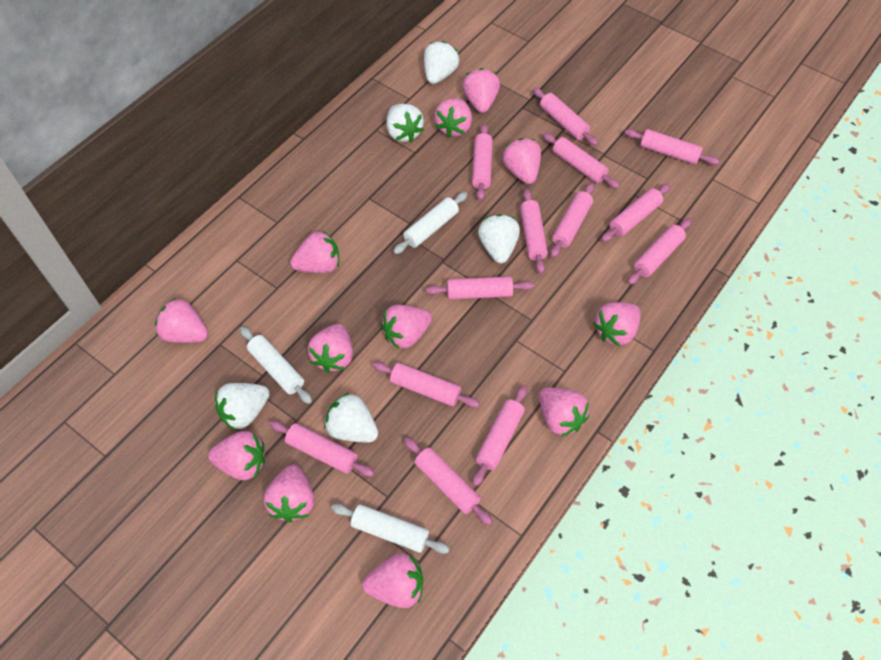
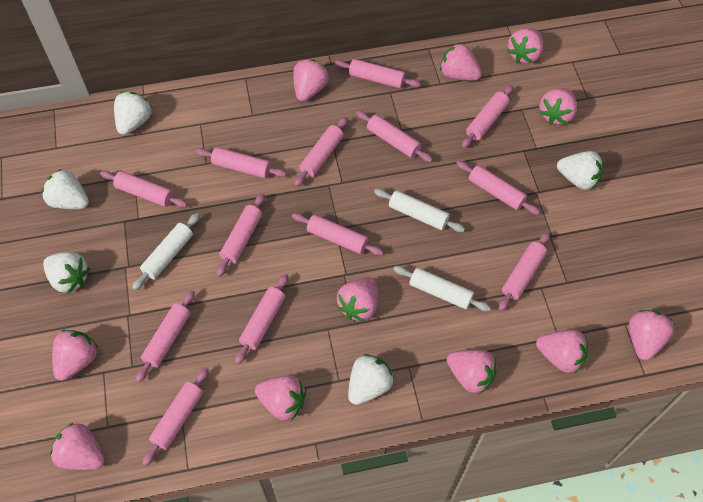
pink strawberry: [155,298,208,343] [208,431,265,480] [263,465,314,522] [290,231,339,273] [308,324,353,373] [362,553,423,608] [381,305,432,349] [434,98,472,138] [463,68,500,113] [502,138,541,184] [539,387,589,437] [593,302,641,346] = 12 -> [50,423,105,470] [52,330,98,381] [255,375,306,421] [293,59,329,101] [336,277,378,322] [440,43,482,81] [447,350,497,394] [507,28,543,64] [536,330,588,373] [539,88,577,125] [629,310,674,360] = 11

